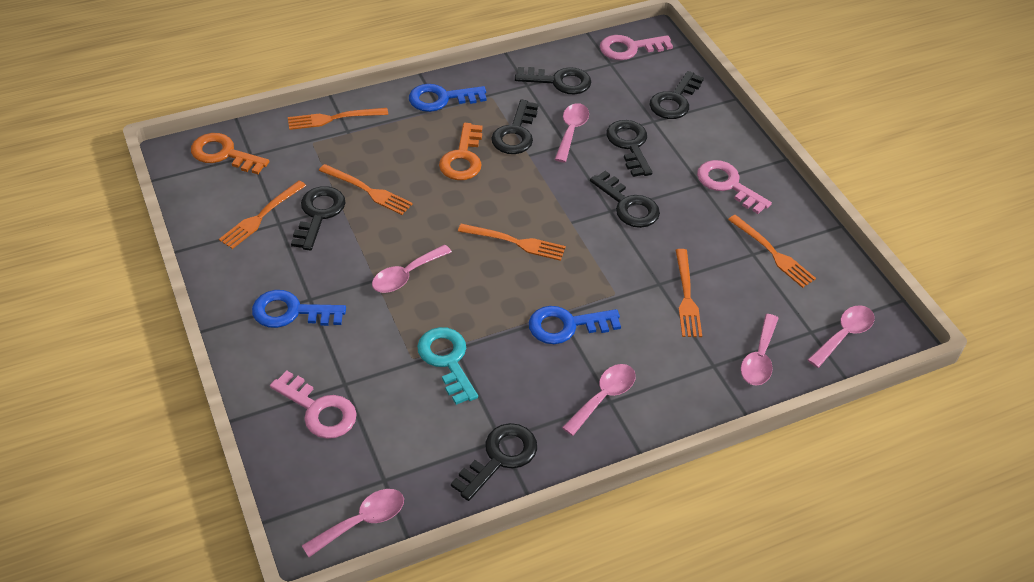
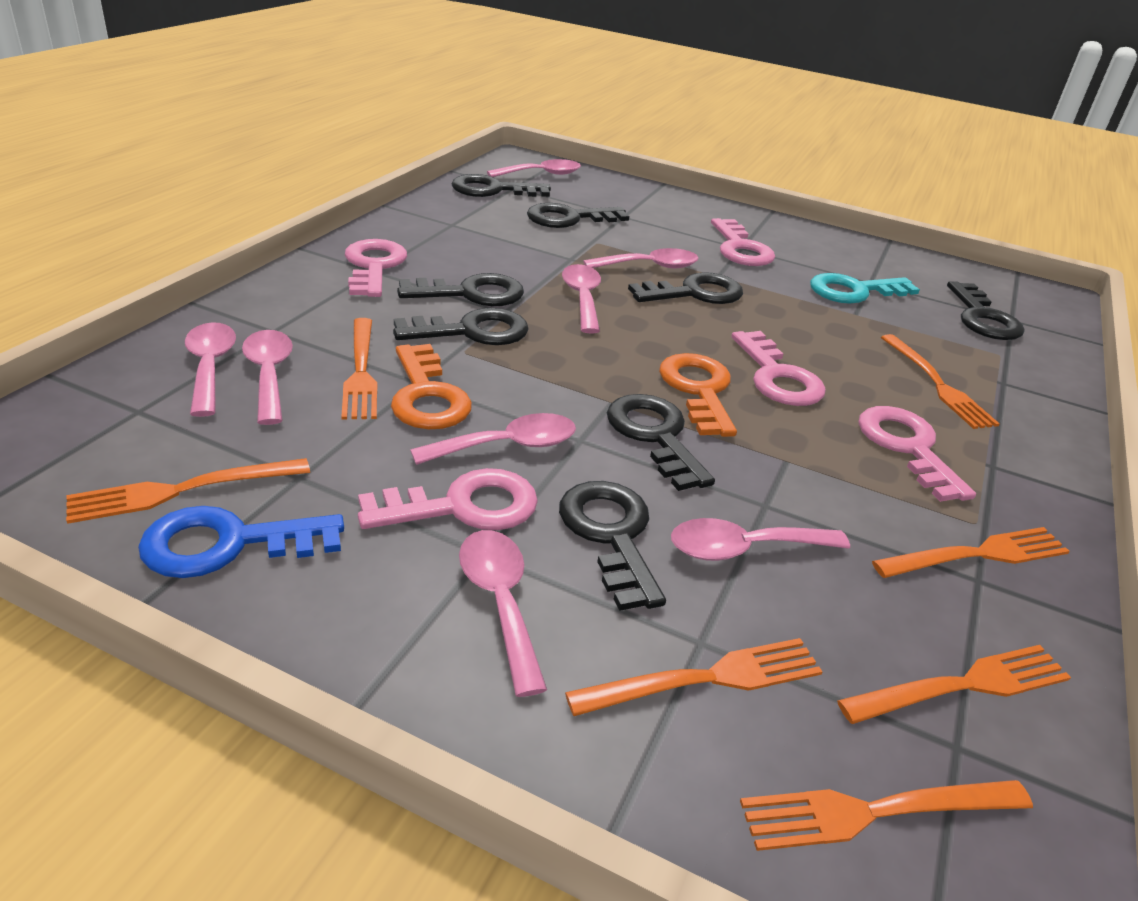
black key: [291,186,346,251] [451,423,537,501] [491,99,539,154] [515,67,591,95] [590,171,660,228] [606,120,652,177] [650,71,704,119] = 7 -> [393,308,529,345] [397,273,524,306] [451,174,551,197] [527,203,629,228] [559,481,666,611] [607,394,715,491] [628,272,743,304] [947,281,1025,340] = 8
blue key: [252,290,346,328] [409,84,487,112] [529,306,621,344] = 3 -> [138,506,344,578] = 1
orange fork: [219,181,306,249] [288,108,388,130] [319,164,413,215] [458,224,566,261] [676,249,702,337] [728,215,816,288] = 6 -> [66,458,310,524] [341,318,377,420] [565,638,822,716] [740,780,1033,851] [837,645,1071,724] [872,527,1070,578] [881,334,1000,429] = 7
pink key: [270,371,357,439] [600,35,673,60] [697,160,772,214] = 3 -> [345,239,407,297] [358,468,538,530] [711,218,775,266] [731,331,826,406] [858,406,976,502] = 5
pink spoon: [301,489,404,557] [372,245,452,293] [555,103,589,162] [562,364,636,436] [741,314,779,386] [808,305,875,368] = 6 -> [185,322,236,417] [242,330,293,425] [410,413,576,465] [459,530,547,697] [487,159,581,177] [562,264,601,334] [583,248,699,268] [671,518,850,561] = 8

